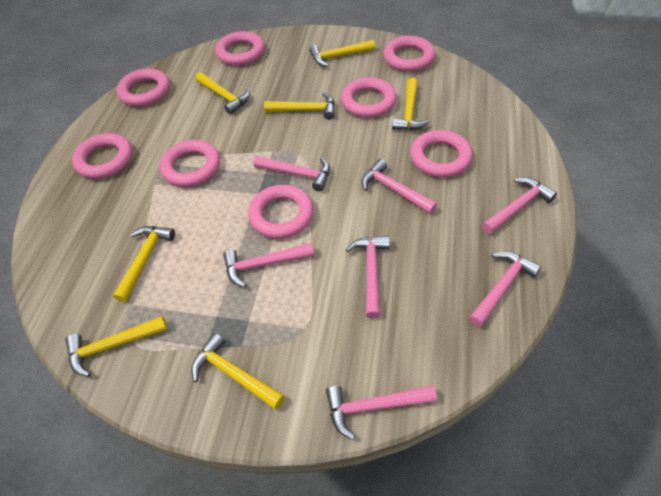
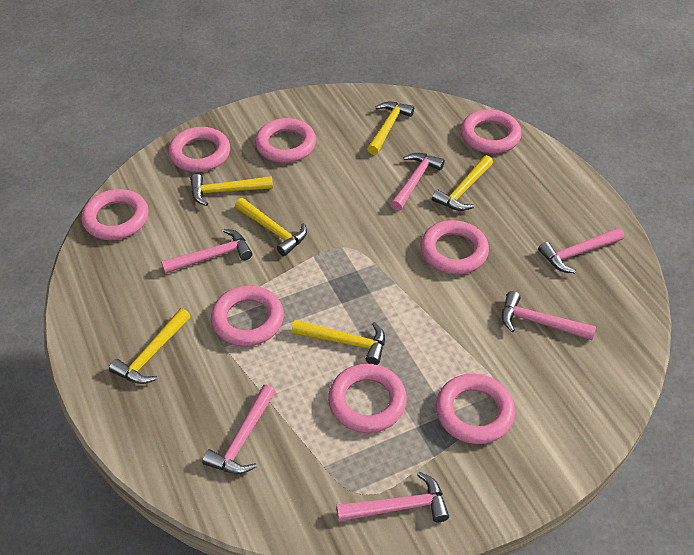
pink hammer: [223,243,314,287] [253,156,330,191] [326,385,437,440] [346,236,390,318] [361,159,437,214] [469,251,541,327] [482,177,557,234] = 7 -> [161,229,253,274] [202,385,276,474] [336,472,449,522] [391,153,445,211] [502,291,596,340] [538,228,624,273] = 6
yellow hammer: [65,316,168,377] [113,226,175,302] [191,333,284,409] [195,72,250,114] [264,92,335,120] [309,40,375,67] [392,78,430,130] = 7 -> [109,308,191,384] [190,174,273,206] [235,198,307,256] [292,320,385,365] [367,102,414,155] [432,155,493,211] = 6

